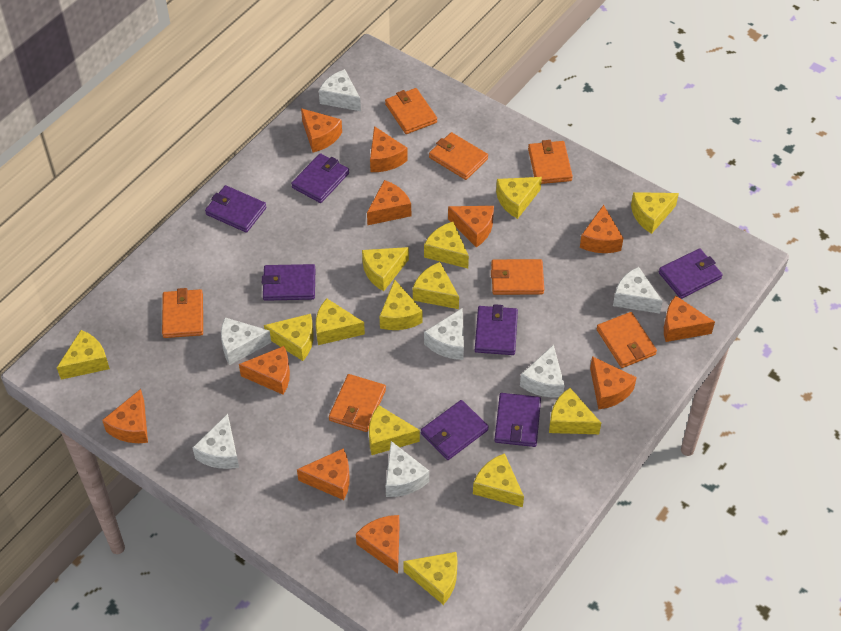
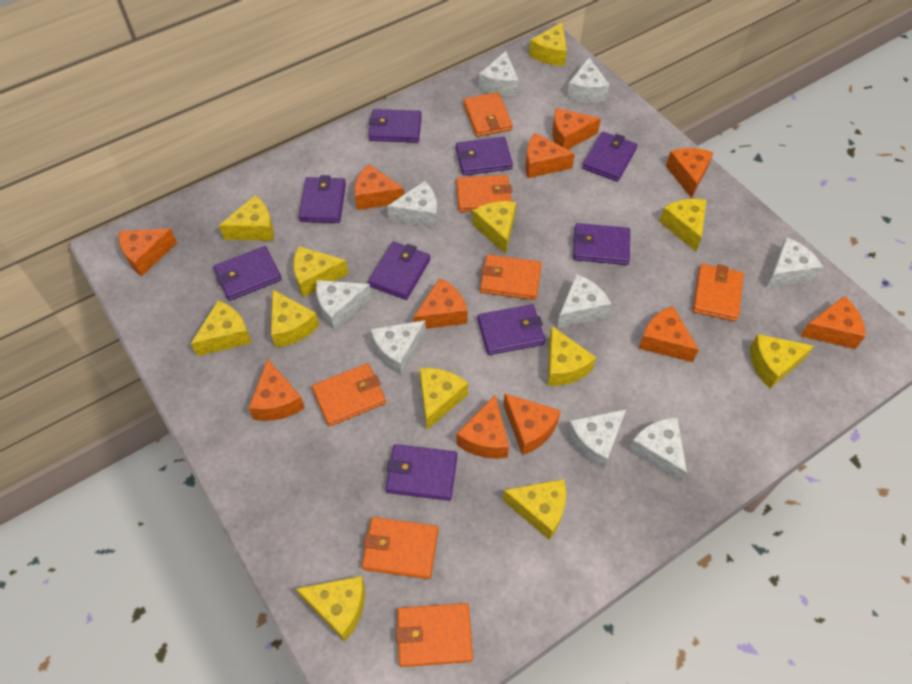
purple wallet: [205,185,266,233] [262,264,315,301] [291,153,349,203] [421,400,489,460] [475,304,518,355] [494,393,541,447] [659,248,723,299] = 7 -> [213,246,282,301] [299,175,346,223] [368,241,430,300] [369,109,422,143] [386,444,457,501] [456,137,513,176] [477,304,545,355] [573,223,630,265] [582,132,637,182] = 9
white cheese: [192,414,239,469] [221,318,271,365] [319,69,361,111] [386,441,429,497] [424,308,464,360] [520,344,565,398] [613,267,663,314] = 7 -> [316,280,372,330] [371,320,426,376] [387,181,438,228] [479,51,519,96] [557,274,611,328] [567,58,610,103] [567,409,626,469] [629,418,687,483] [766,237,823,288] = 9
yellow cheese: [57,330,110,380] [264,314,314,361] [316,298,365,345] [362,247,409,291] [369,405,420,455] [380,279,423,330] [403,552,458,605] [413,262,459,309] [424,222,469,269] [473,453,524,507] [496,177,542,219] [549,388,601,434] [631,192,679,234] = 13 -> [191,300,252,356] [219,195,274,241] [271,290,319,347] [293,246,349,297] [296,576,365,641] [420,368,468,430] [472,201,516,254] [503,479,566,540] [529,22,567,66] [548,326,596,386] [659,199,706,251] [750,334,814,388] = 12

